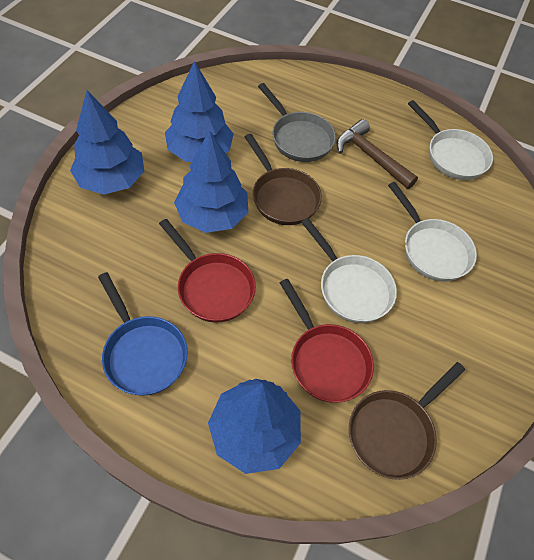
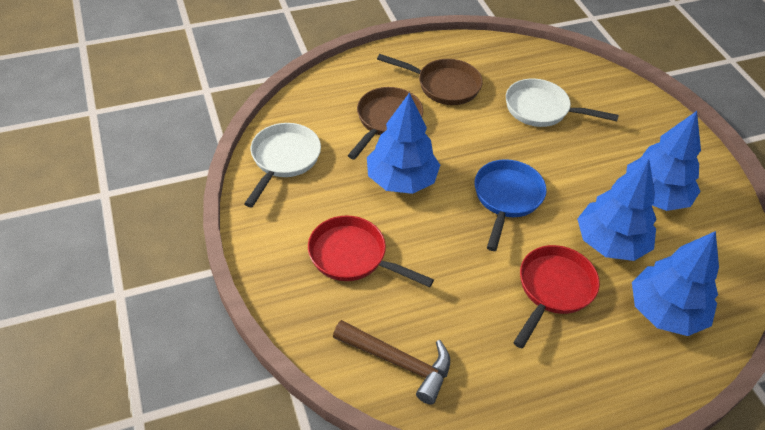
grey pan: [258,83,336,162] = 1 -> none = 0
white pan: [301,218,397,323] [388,182,477,281] [408,100,493,180] = 3 -> [244,123,321,207] [506,78,619,127] = 2

